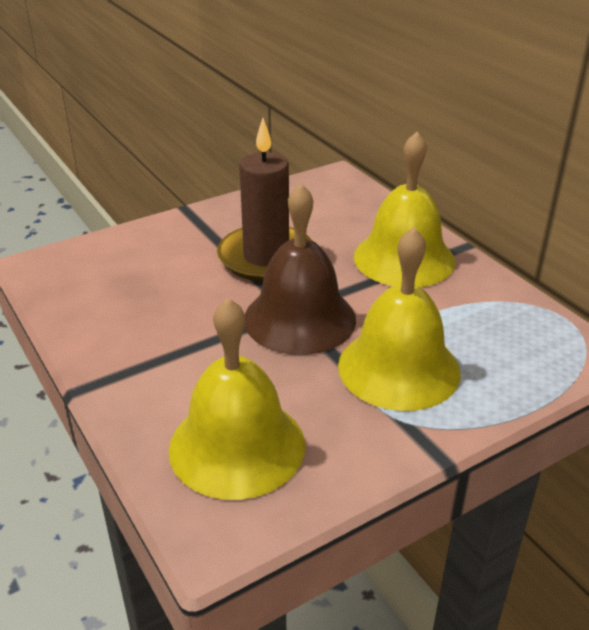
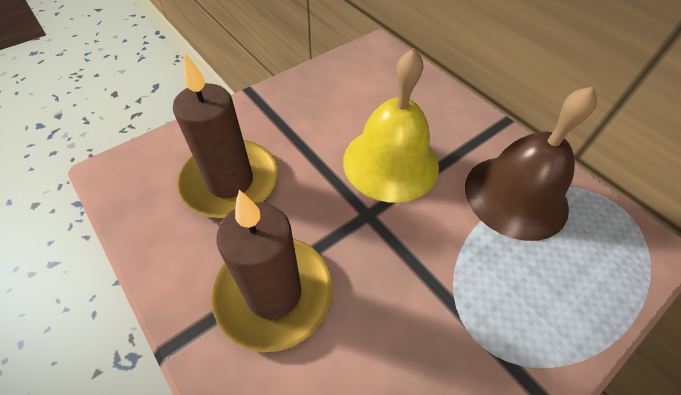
brown candle: [217,118,311,281] = 1 -> [173,52,278,218] [211,190,333,352] = 2
yellow bell: [169,298,305,500] [338,227,461,411] [354,132,455,287] = 3 -> [343,48,439,203] = 1

